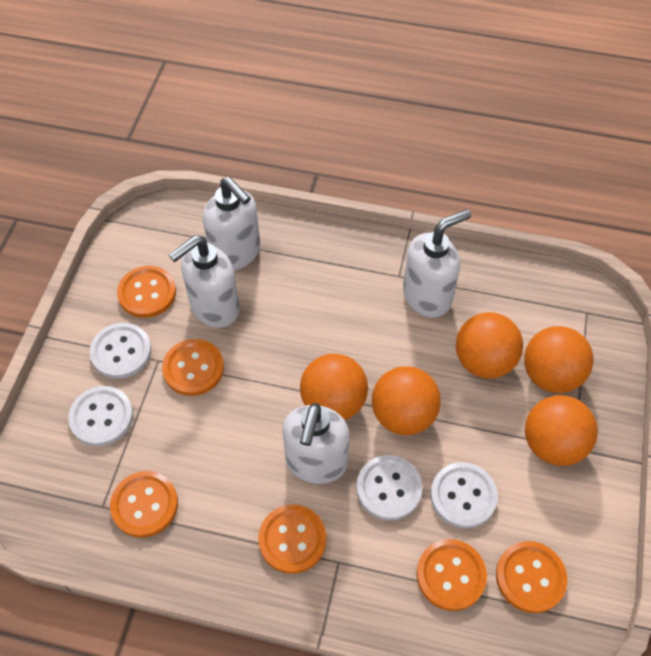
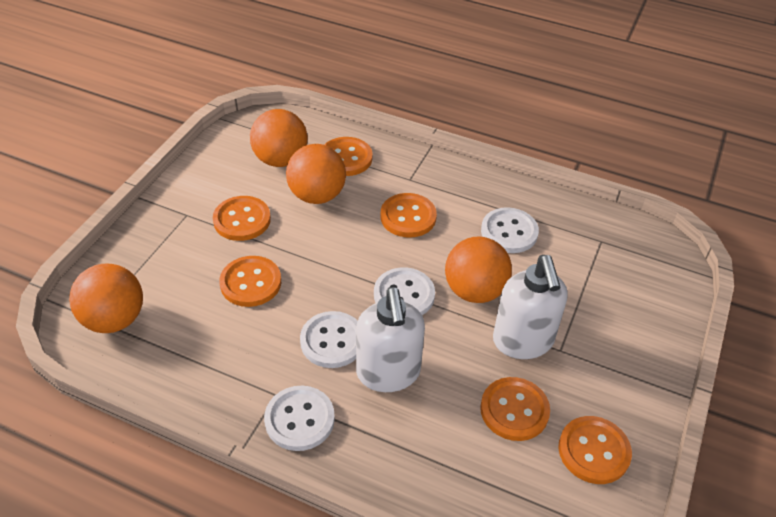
orange ball: [300,354,368,420] [372,366,441,435] [456,312,523,379] [524,326,593,393] [525,395,598,466] = 5 -> [69,263,143,333] [250,109,308,167] [286,144,346,204] [445,236,512,303] = 4
white soap dispenser: [169,235,240,328] [203,177,260,270] [282,403,349,484] [403,209,471,318] = 4 -> [356,287,425,392] [493,255,568,359] = 2

